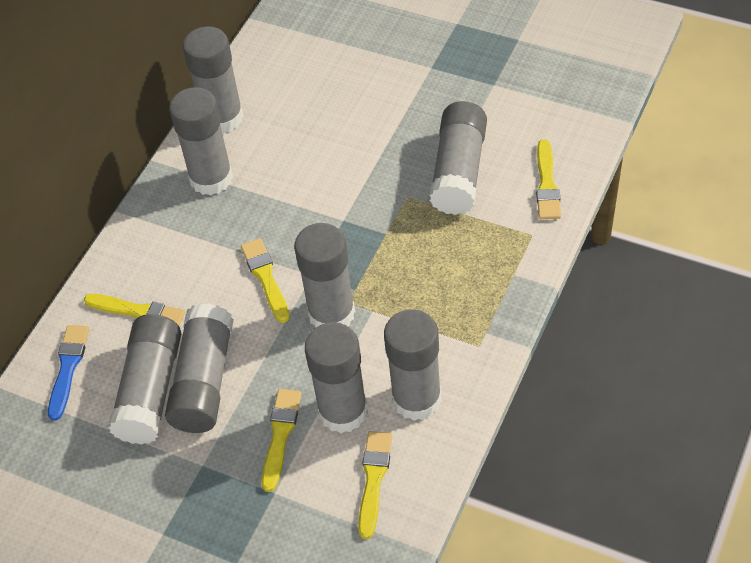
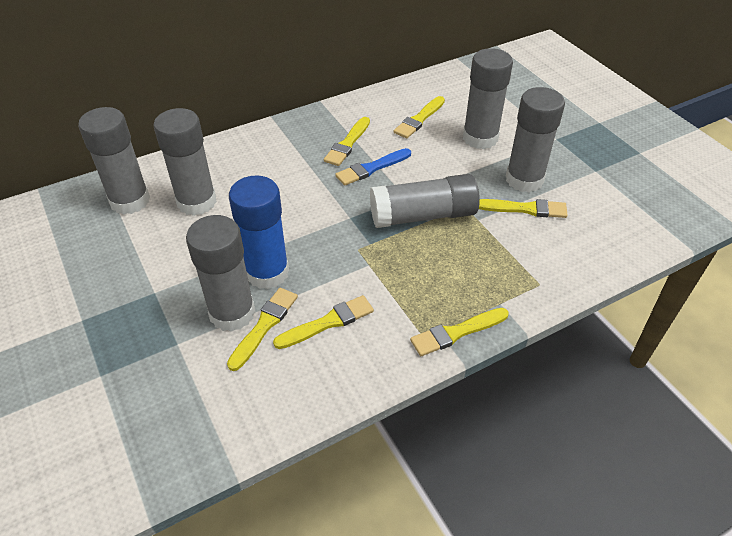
blue glue stick: none = 0 -> [229,175,289,289] = 1
grey glue stick: [108,314,181,445] [165,303,234,433] [169,87,233,196] [183,26,244,134] [294,223,355,328] [305,322,368,433] [384,309,442,421] [429,101,487,215] = 8 -> [78,107,150,214] [154,108,217,216] [186,215,256,332] [370,174,480,228] [463,48,513,149] [506,87,565,193] = 6
yellow brush: [84,294,185,325] [241,238,290,323] [262,389,301,492] [358,431,392,539] [536,139,561,219] = 5 -> [227,288,298,371] [273,295,374,349] [324,117,370,166] [394,96,445,138] [410,308,509,356] [479,199,568,218] = 6

